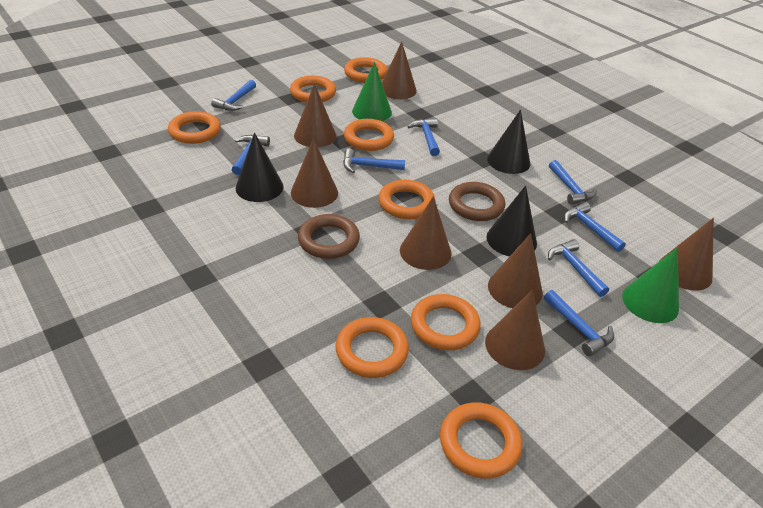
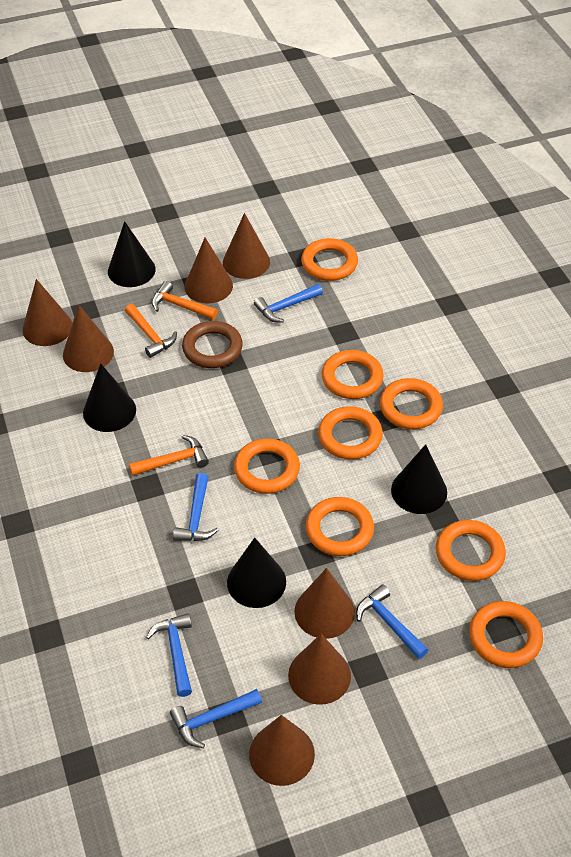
black cone: [236,133,284,202] [487,110,531,174] [487,185,537,256] = 3 -> [83,363,136,432] [108,221,156,287] [227,538,286,608] [391,444,447,514] = 4
blue hammer: [211,80,256,111] [232,135,270,175] [343,148,405,173] [408,118,440,156] [544,290,614,356] [548,239,609,297] [549,160,597,205] [564,202,626,252] = 8 -> [146,613,192,697] [170,689,262,748] [173,473,218,541] [254,284,323,323] [356,584,428,659] = 5
brown ring: [298,214,360,259] [449,182,505,221] = 2 -> [182,321,243,368] = 1
green cone: [352,62,392,121] [622,247,679,323] = 2 -> none = 0
orange hammer: none = 0 -> [125,304,177,358] [129,435,209,476] [152,281,218,320] = 3

